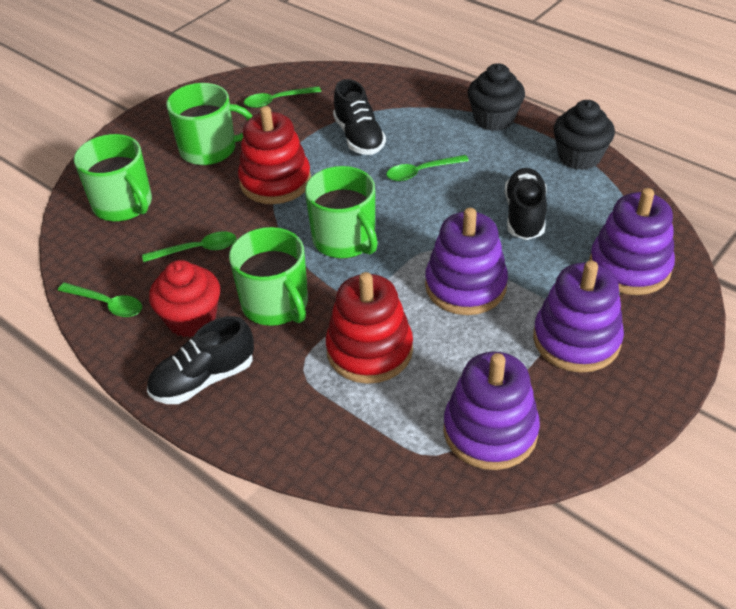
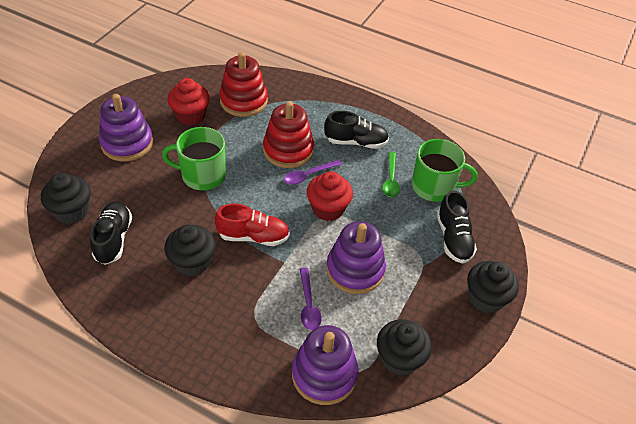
black cupcake: [468,63,525,131] [553,100,615,170] = 2 -> [41,173,91,224] [164,225,216,276] [377,319,432,376] [467,261,519,313] = 4
green mug: [74,134,152,222] [166,83,253,165] [229,227,308,326] [305,166,378,258] = 4 -> [162,127,226,190] [412,139,477,202] = 2
green spoon: [58,283,142,317] [142,231,236,262] [244,86,321,108] [386,155,469,181] = 4 -> [382,152,400,197] = 1
purple spoon: none = 0 -> [284,160,342,185] [300,268,322,330] = 2
purple stacking toy: [425,208,508,315] [444,352,540,470] [533,261,624,373] [589,188,675,295] = 4 -> [99,94,153,161] [292,325,359,405] [326,221,386,294] = 3
red cupcake: [149,260,220,338] = 1 -> [168,78,210,125] [307,172,353,221] = 2
red shoe: none = 0 -> [215,204,290,246] = 1

